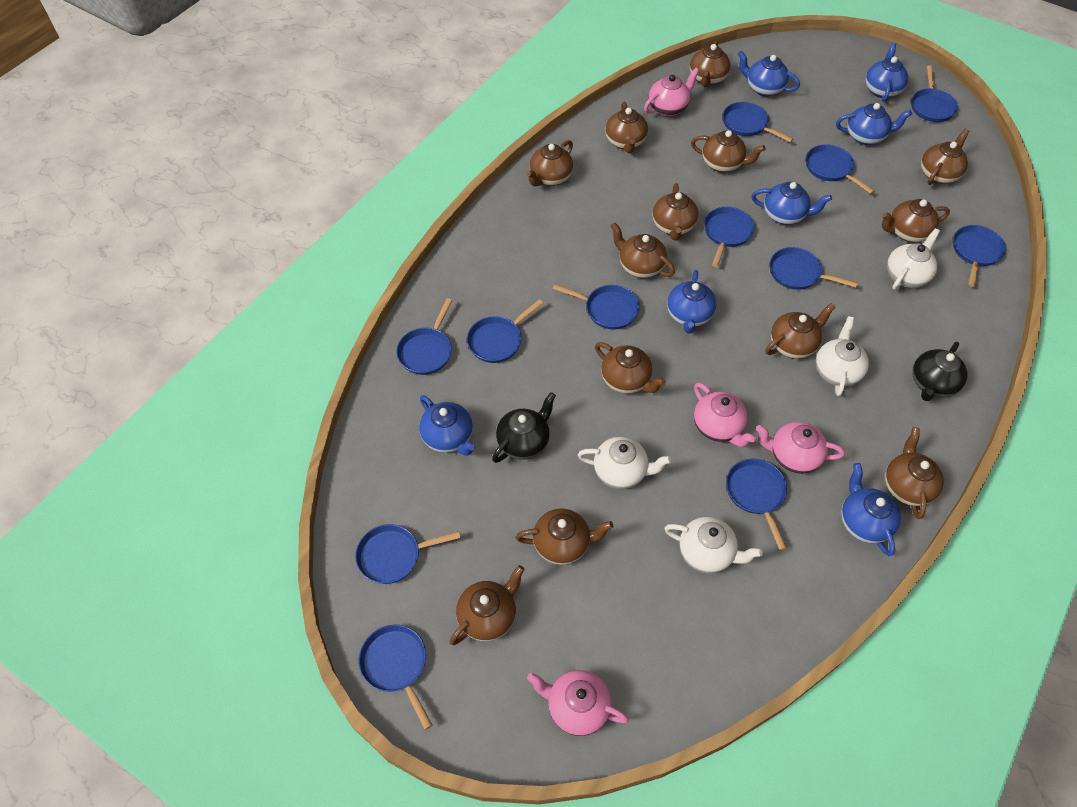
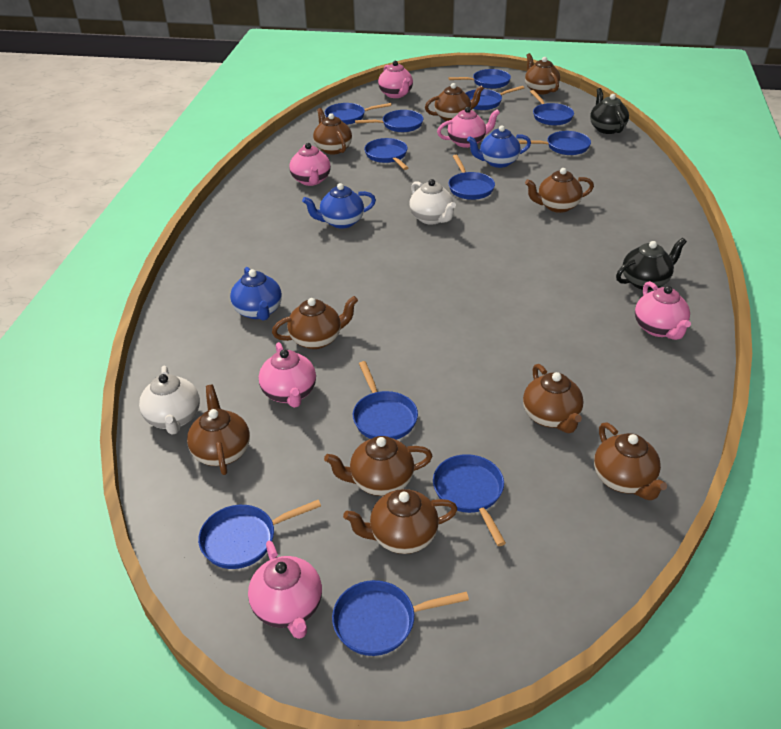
blue teapot: [419,395,475,456] [667,270,716,334] [738,51,800,97] [752,182,832,225] [836,103,912,145] [841,463,901,556] [866,43,908,102] = 7 -> [230,267,282,321] [302,183,376,229] [467,126,531,168] = 3
brown teapot: [450,565,524,645] [516,508,613,565] [526,140,573,186] [595,342,666,394] [605,102,648,153] [611,223,675,278] [653,183,698,240] [690,41,730,87] [691,130,765,172] [765,303,835,359] [882,199,950,242] [885,427,944,519] [921,129,969,185] = 13 -> [187,385,250,475] [272,296,358,349] [313,108,352,154] [324,436,432,496] [343,489,458,554] [425,83,484,121] [523,364,584,433] [525,53,560,94] [525,168,594,213] [594,422,667,500] = 10
pink teapot: [527,670,629,736] [644,68,700,116] [694,383,756,447] [756,422,845,474] = 4 -> [248,541,322,639] [259,342,316,408] [289,143,331,186] [378,61,413,98] [437,107,500,148] [635,281,691,340] = 6
white teapot: [578,437,672,489] [664,517,763,573] [816,316,869,396] [887,228,940,290] = 4 -> [139,366,200,435] [409,179,456,225] = 2

